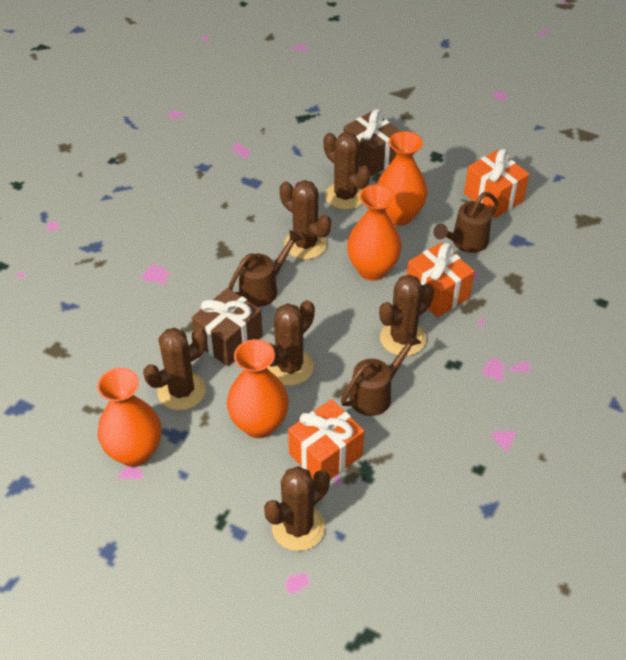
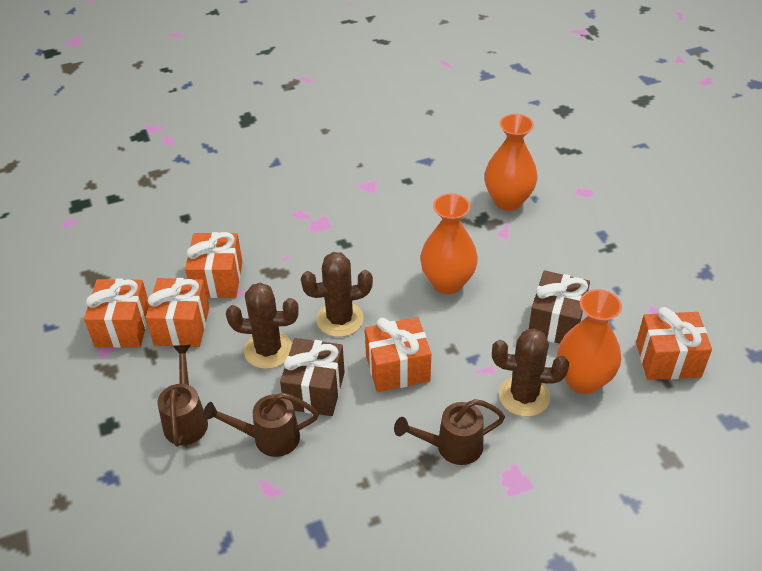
brown cactus: [143,328,207,410] [264,466,330,551] [267,300,315,386] [280,180,331,259] [324,132,370,210] [379,274,434,356] = 6 -> [226,283,299,369] [301,252,373,337] [492,328,569,417] = 3
orange gift: [288,399,364,479] [407,242,475,317] [464,149,530,218] = 3 -> [84,279,149,348] [145,278,209,347] [185,232,243,298] [365,317,431,392] [636,307,712,380] = 5
orange vase: [97,368,162,467] [227,339,289,438] [347,184,402,281] [377,131,427,226] = 4 -> [420,193,478,294] [485,114,538,211] [557,289,622,394] = 3

